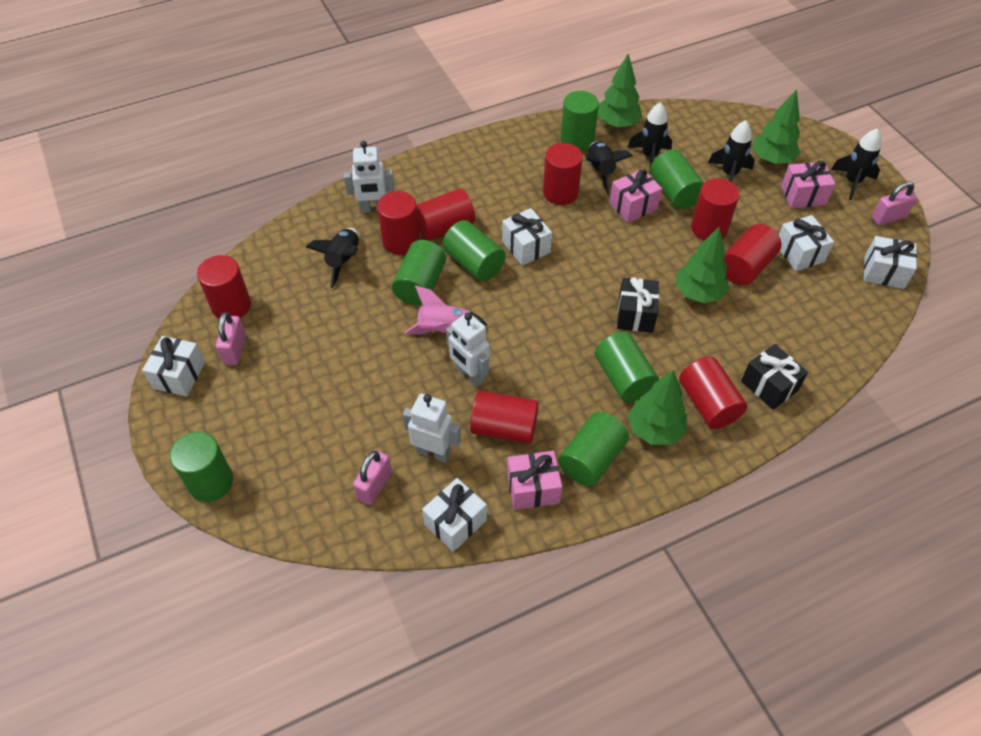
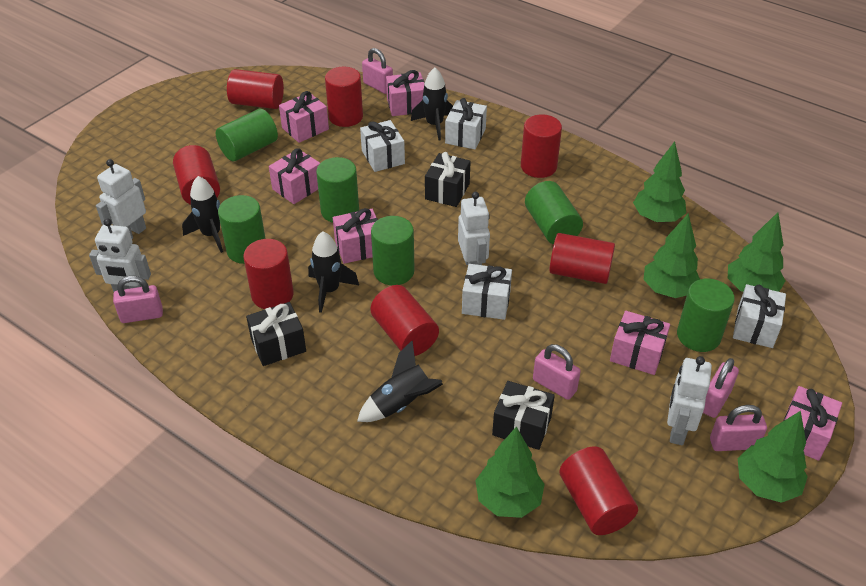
black gift: [617,277,659,333] [741,344,808,410] = 2 -> [246,302,306,366] [425,152,471,207] [492,381,555,450] = 3
black rocket: [306,228,359,288] [585,142,633,195] [627,102,672,174] [708,120,755,182] [831,129,881,200] = 5 -> [182,176,223,253] [308,231,359,313] [357,340,443,422] [411,67,453,141] = 4
green cylinder: [170,432,233,502] [392,240,446,306] [443,220,506,281] [558,411,629,487] [560,91,599,151] [595,331,659,402] [650,149,704,209] = 7 -> [216,109,278,161] [218,195,266,264] [316,157,359,223] [371,216,415,285] [525,181,583,245] [677,279,735,352] = 6
green tree: [598,54,642,128] [628,370,687,445] [676,227,729,303] [752,89,800,164] = 4 -> [475,427,545,518] [633,141,686,222] [643,213,700,298] [728,212,785,292] [738,411,808,503] = 5
pink gift: [507,451,562,510] [609,169,662,223] [781,161,835,208] = 3 -> [269,148,320,204] [279,91,329,143] [333,208,378,264] [386,70,424,116] [610,311,670,375] [783,386,842,461] = 6
pink padlock: [216,312,246,365] [353,450,392,505] [872,182,917,225] = 3 -> [113,276,163,323] [362,48,393,94] [533,344,581,400] [703,358,739,418] [710,405,767,451] = 5
pink rocket: [404,285,487,334] = 1 -> none = 0
white gift: [142,336,205,396] [422,478,487,552] [502,208,552,266] [779,215,834,271] [864,236,917,289] = 5 -> [360,120,405,172] [445,98,487,149] [462,264,512,320] [733,284,786,348] = 4
white robot: [344,141,394,213] [403,394,461,462] [446,312,490,387] = 3 -> [89,219,151,292] [96,159,146,239] [458,192,490,265] [667,356,712,445] = 4

